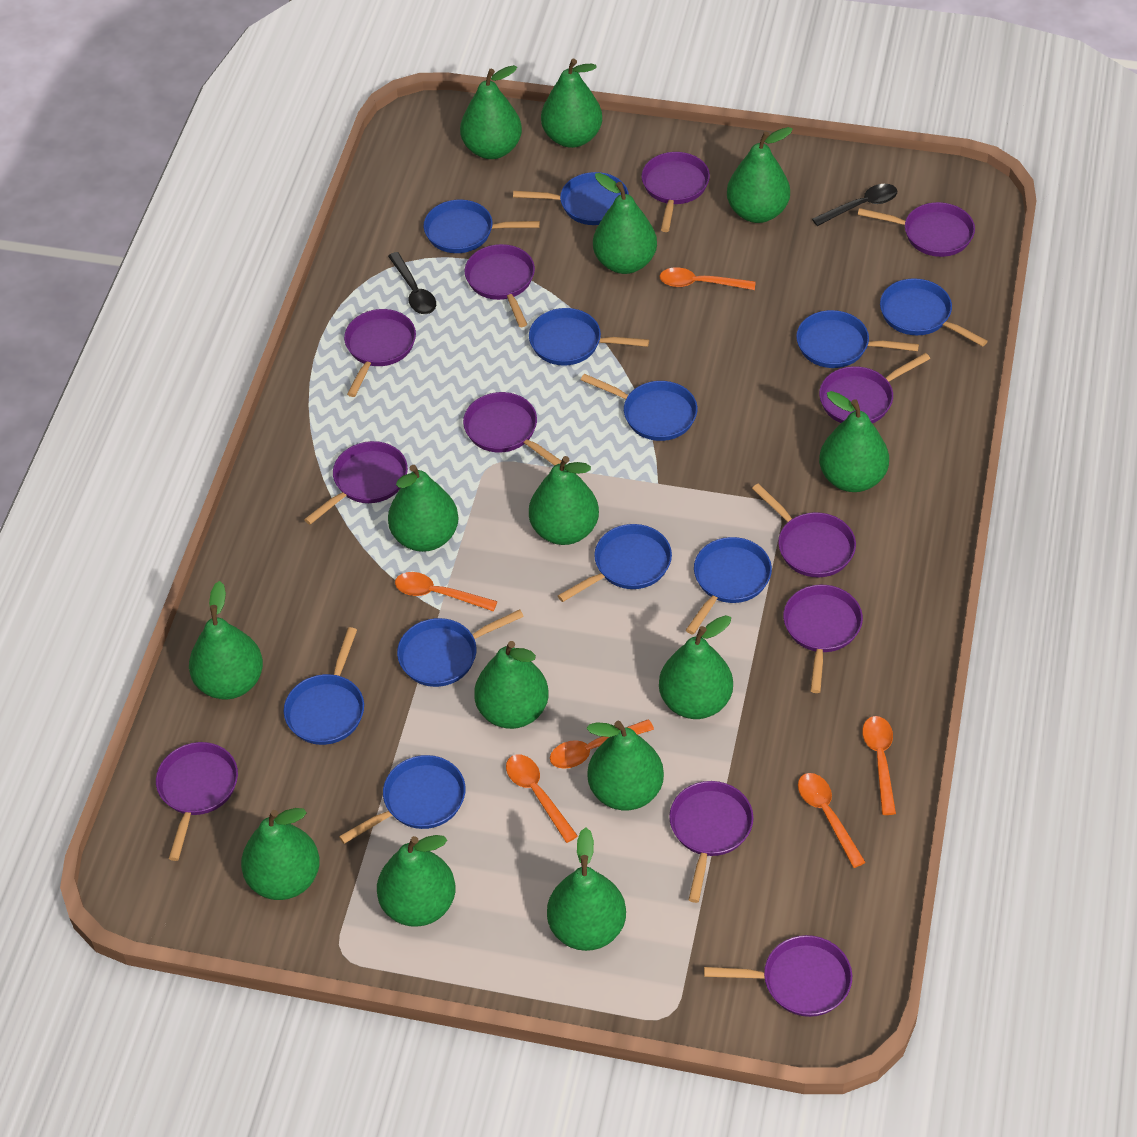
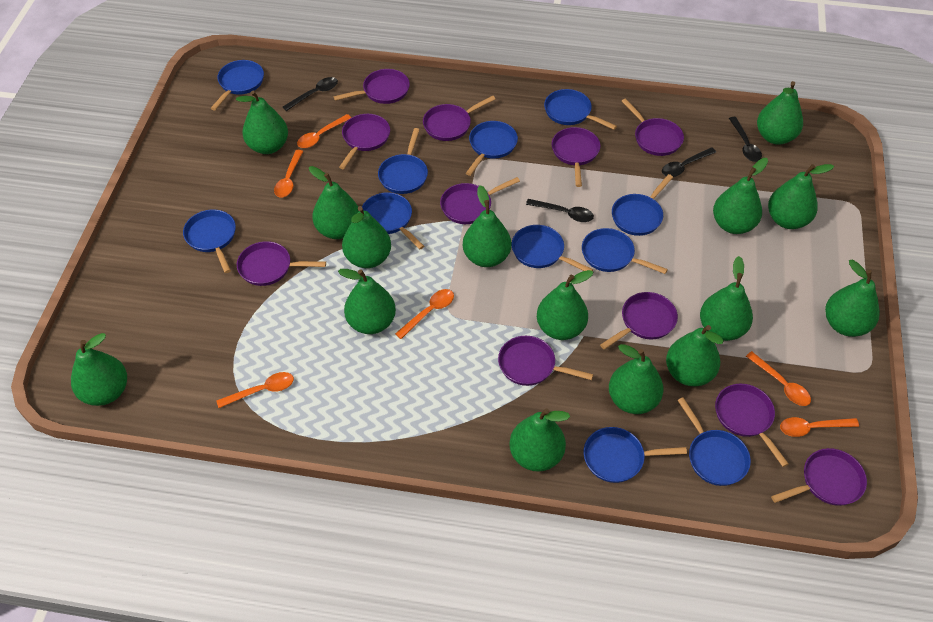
black spoon: [388,252,436,314] [812,184,897,226] = 2 -> [283,77,338,111] [526,199,594,222] [662,147,716,177] [729,117,762,162] = 4
green pear: [189,581,263,699] [241,808,320,900] [377,835,456,927] [388,465,458,552] [460,65,522,159] [474,641,549,729] [529,456,599,545] [541,59,602,148] [547,828,626,951] [587,721,664,810] [593,173,657,274] [659,615,733,719] [727,127,793,223] [819,391,889,492] = 14 -> [71,333,127,406] [236,91,288,154] [309,166,359,239] [338,269,396,334] [342,206,391,268] [463,185,511,267] [510,408,570,472] [537,270,593,340] [609,344,663,414] [666,325,724,386] [700,256,753,341] [713,158,768,234] [757,81,803,145] [768,164,834,229] [825,260,880,337] = 15
purple pan: [156,742,238,861] [304,441,408,525] [344,309,416,397] [463,392,561,466] [465,244,535,327] [641,152,710,232] [669,781,754,903] [704,935,852,1017] [752,483,856,578] [783,585,863,693] [819,353,930,423] [858,202,975,257] = 12 -> [237,241,326,286] [334,69,410,104] [339,114,390,169] [423,95,495,141] [440,177,520,224] [498,336,593,386] [552,127,600,187] [600,292,678,349] [622,99,684,156] [715,384,789,467] [771,448,867,506] = 11

